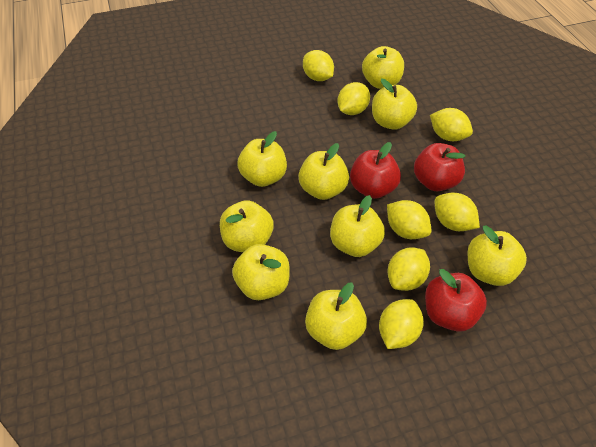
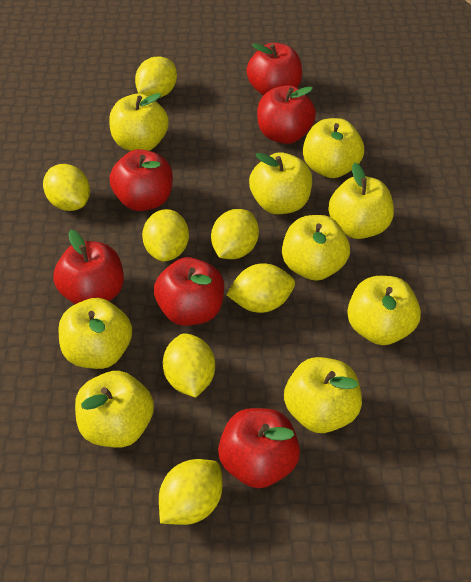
red apple: [350,142,401,199] [414,143,466,191] [425,269,487,332] = 3 -> [53,230,124,304] [110,149,173,211] [154,257,224,326] [218,408,300,488] [247,43,302,96] [257,85,316,144] = 6

